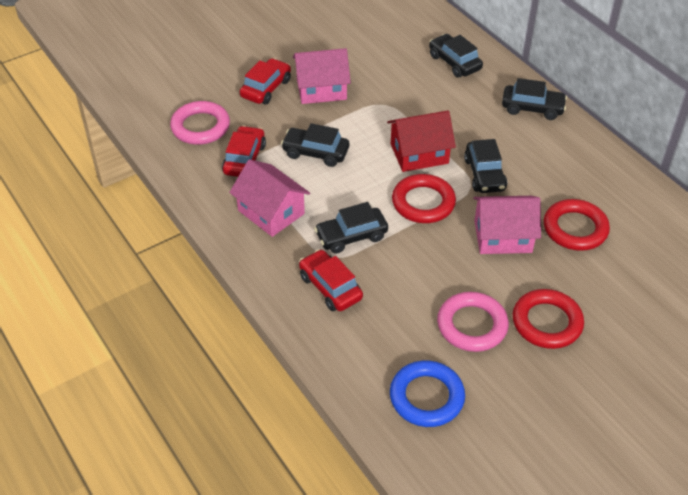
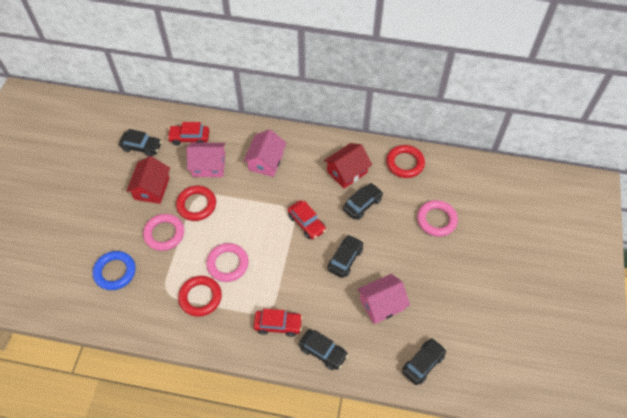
pink ring: [170,101,230,145] [437,292,509,352] = 2 -> [143,214,184,251] [206,243,249,282] [417,200,458,237] = 3
red house: [387,110,456,172] = 1 -> [126,156,170,204] [324,143,372,189] = 2

